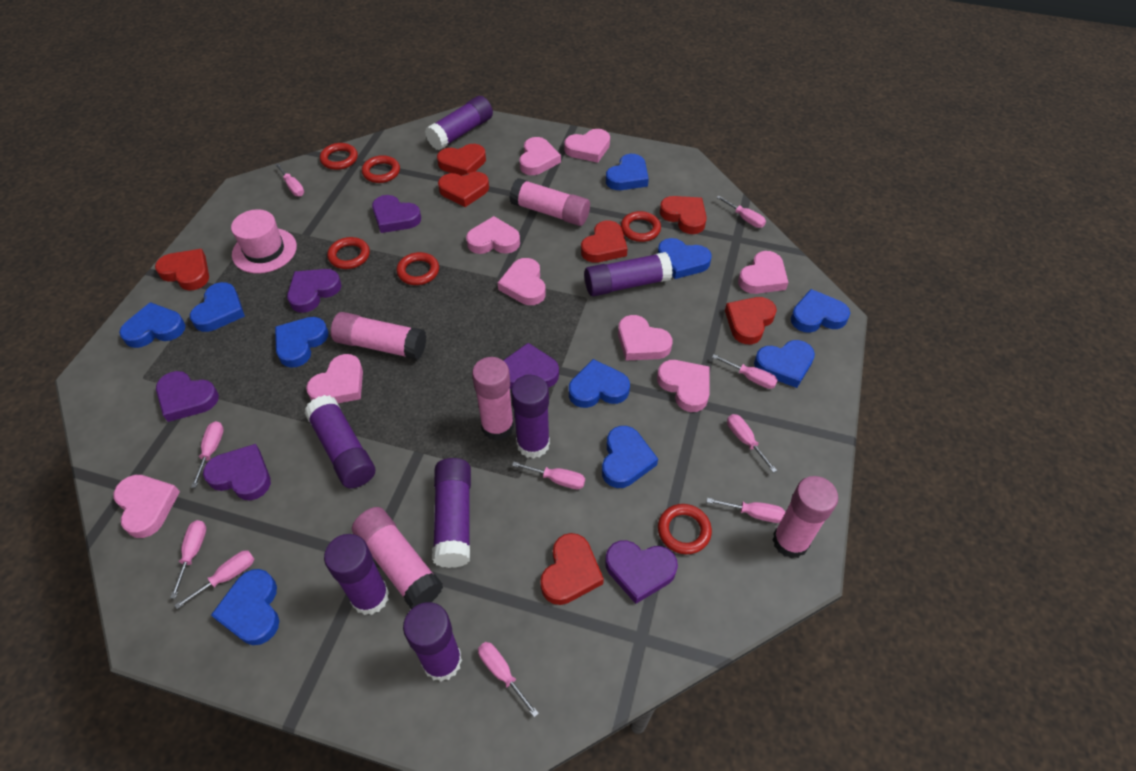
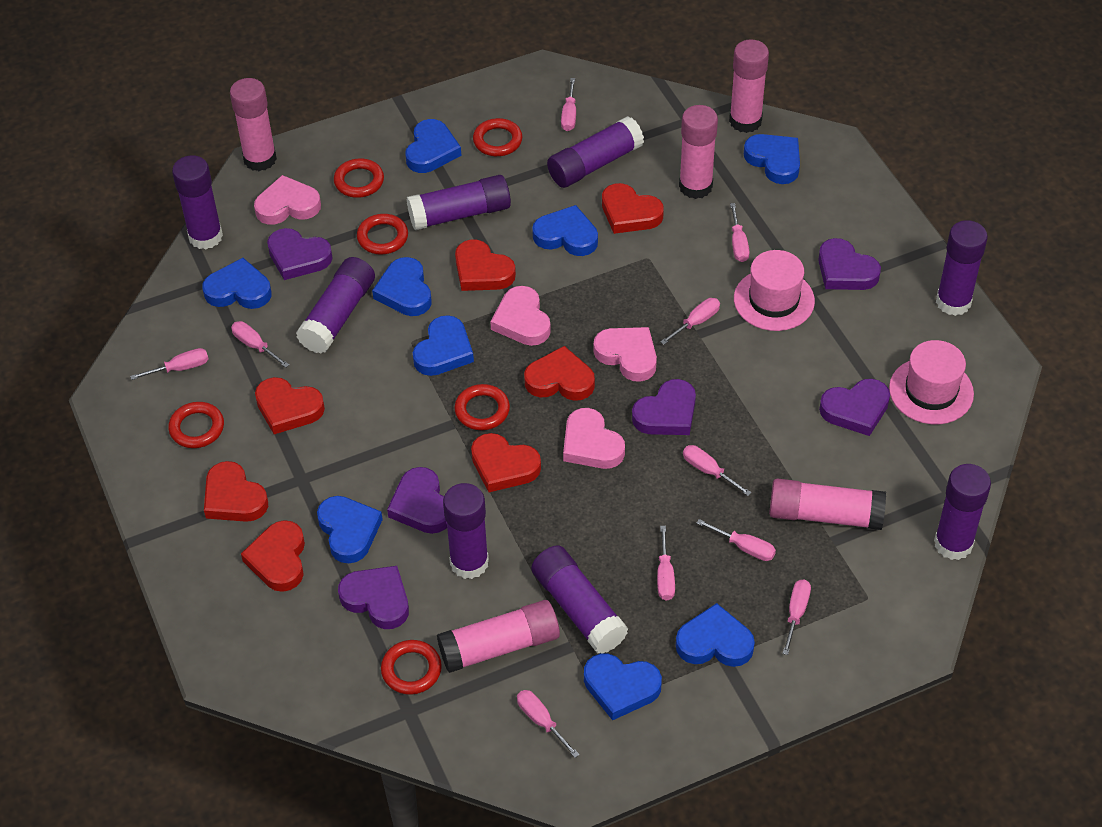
blue heart: [119,302,186,348] [190,282,245,332] [211,569,279,645] [275,317,328,368] [569,359,630,408] [602,426,658,488] [606,154,649,190] [658,238,712,279] [754,340,815,388] [791,289,850,333] = 10 -> [202,258,272,309] [317,496,383,563] [372,257,431,316] [405,119,461,173] [413,315,474,376] [532,205,598,256] [584,653,662,720] [676,603,755,667] [744,134,800,184] = 9
pink hat: [231,209,297,273] = 1 -> [734,250,815,331] [889,340,974,424] = 2
pink heart: [113,475,180,538] [306,354,363,403] [466,216,520,254] [498,258,546,305] [519,137,561,175] [564,129,610,163] [618,315,672,361] [657,360,710,412] [738,251,789,294] = 9 -> [254,175,321,225] [490,286,551,346] [563,408,625,469] [594,327,657,382] = 4
purple glue stick: [305,395,375,488] [324,534,389,615] [403,602,462,682] [425,96,493,150] [432,458,471,568] [511,375,550,459] [584,252,673,296] = 7 -> [172,155,223,250] [296,257,375,354] [407,175,511,230] [443,483,489,579] [531,545,628,654] [547,116,644,188] [934,464,991,560] [936,220,988,316] = 8

